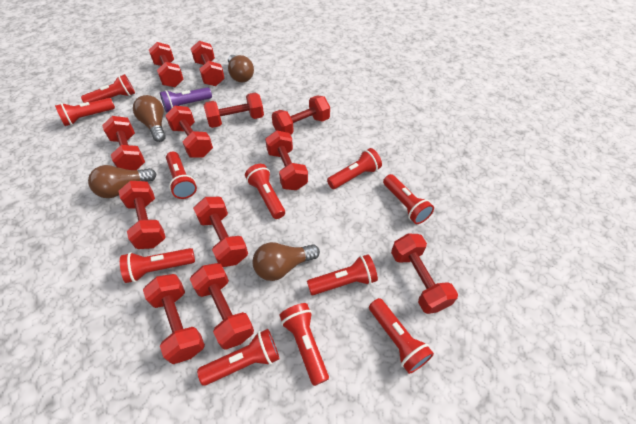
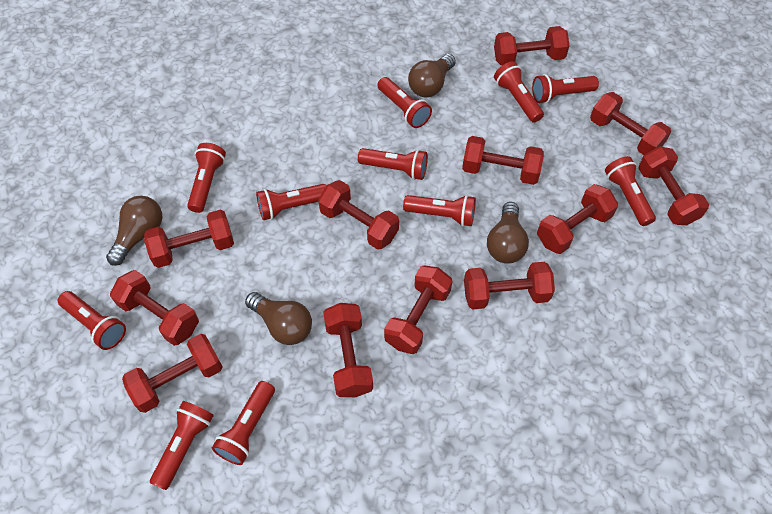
purple flashlight: [160,87,212,113] = 1 -> none = 0

